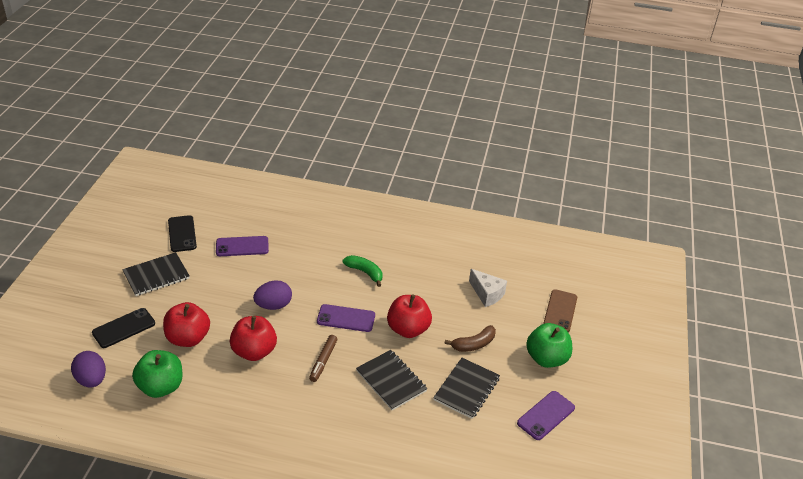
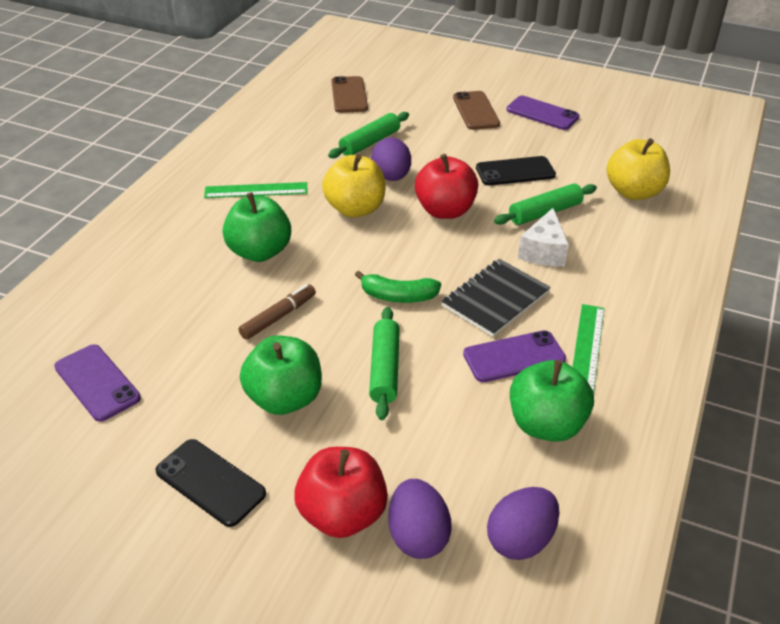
black notebook: [122,252,190,296] [356,350,428,410] [433,358,500,419] = 3 -> [442,259,551,337] = 1
brown banana: [444,325,496,352] = 1 -> none = 0
brown phone: [543,289,577,332] = 1 -> [331,76,368,113] [453,91,500,130] = 2
green apple: [132,350,183,398] [526,323,572,368] = 2 -> [223,192,291,262] [240,336,322,415] [510,360,594,442] = 3
green rolling pin: none = 0 -> [328,112,409,158] [369,307,400,420] [494,183,597,225] = 3
green ruler: none = 0 -> [204,182,308,198] [572,304,604,393] = 2
purple egg: [71,351,106,388] [253,281,292,310] = 2 -> [371,138,411,181] [388,479,452,559] [487,487,559,560] = 3
red apple: [163,302,210,347] [230,316,277,361] [387,294,432,338] = 3 -> [294,447,388,538] [415,154,478,219] = 2
yellow apple: none = 0 -> [322,154,385,218] [607,138,670,200] = 2

